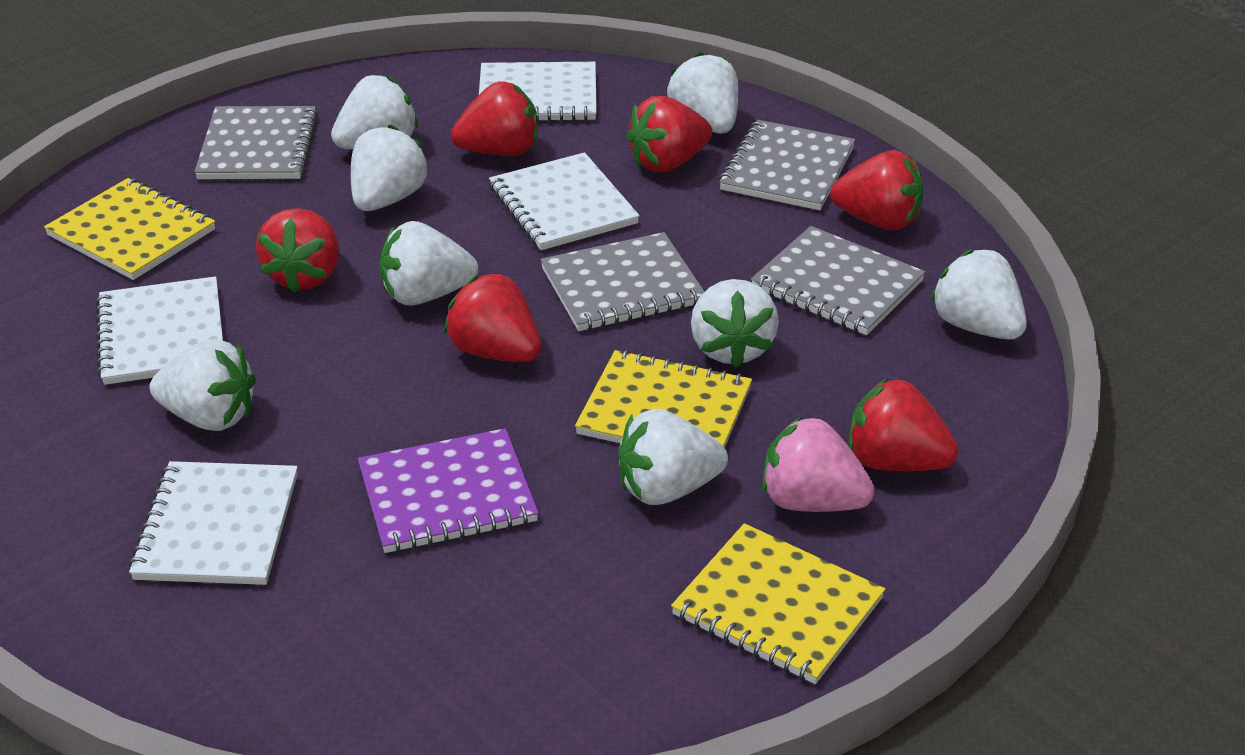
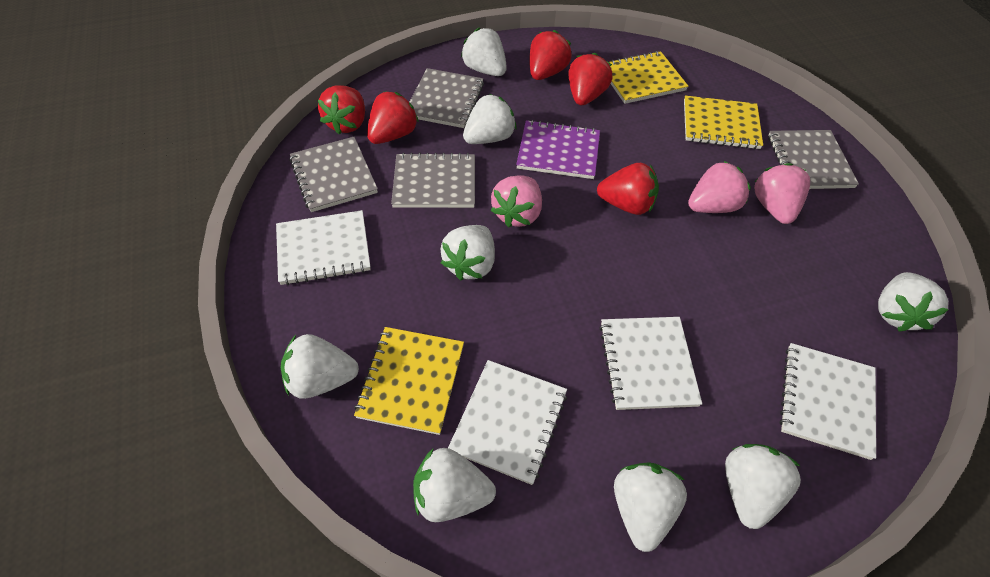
pink strawberry: [762,416,875,512] = 1 -> [491,175,542,228] [688,161,751,213] [754,163,810,224] = 3
red strawberry: [256,208,339,293] [444,273,541,362] [451,81,538,156] [626,96,712,173] [830,150,924,230] [849,378,958,471] = 6 -> [318,86,365,135] [367,91,419,144] [529,30,572,80] [568,53,613,105] [597,163,659,215] = 5

